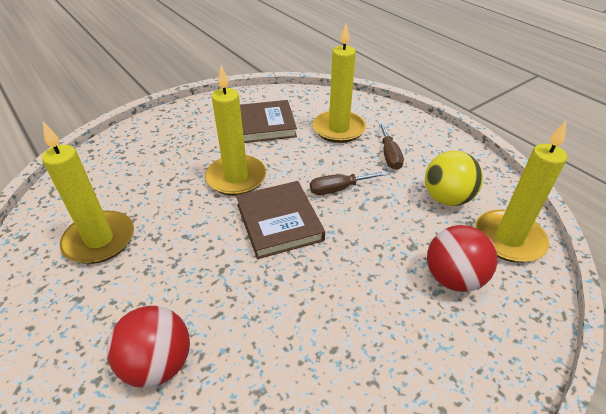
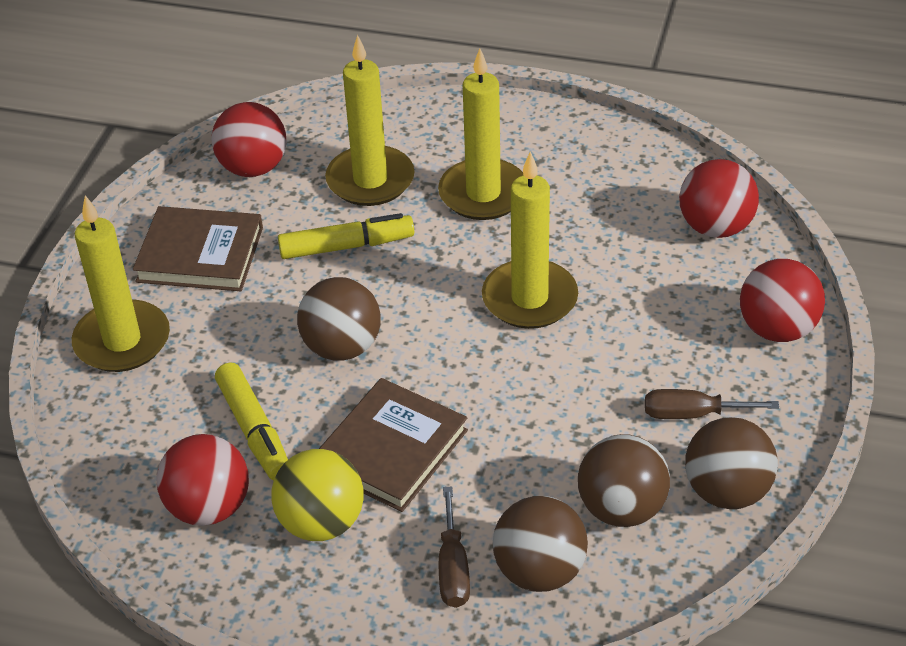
brown ball: none = 0 -> [297,277,381,361] [493,496,588,592] [578,434,670,527] [685,417,778,509] = 4
red ball: [107,306,190,388] [427,225,497,292] = 2 -> [156,434,249,526] [211,102,286,177] [679,159,759,238] [740,259,825,342] = 4
yellow marker: none = 0 -> [215,362,288,480] [278,213,414,259] = 2

